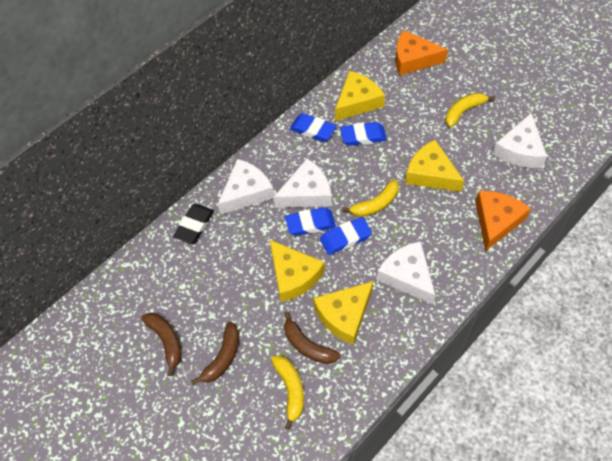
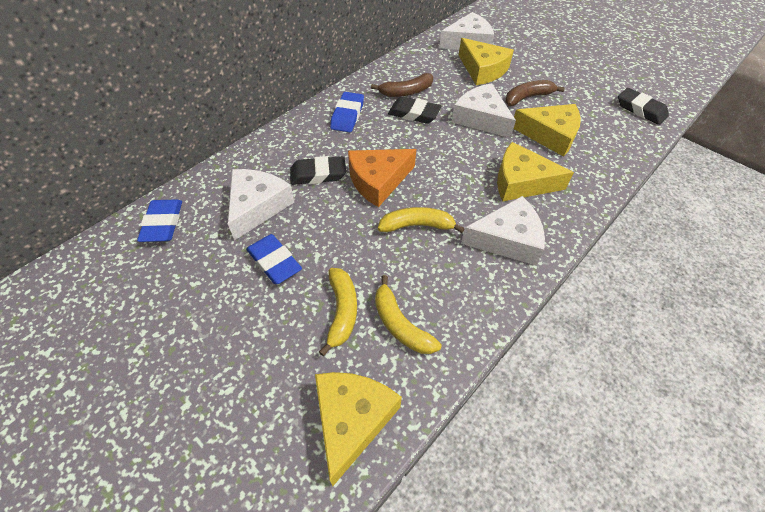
black eraser: [173,204,214,244] = 1 -> [290,156,346,185] [388,96,441,124] [618,88,669,125] = 3
blue eraser: [285,207,336,236] [290,113,336,142] [320,217,372,255] [340,122,387,146] = 4 -> [137,199,182,242] [246,234,302,284] [330,92,364,132] = 3
brown banana: [141,313,182,376] [191,321,239,385] [284,311,341,364] = 3 -> [371,73,433,97] [505,80,565,106] = 2
orange cheese: [395,30,448,76] [475,191,531,252] = 2 -> [348,149,416,207] = 1

